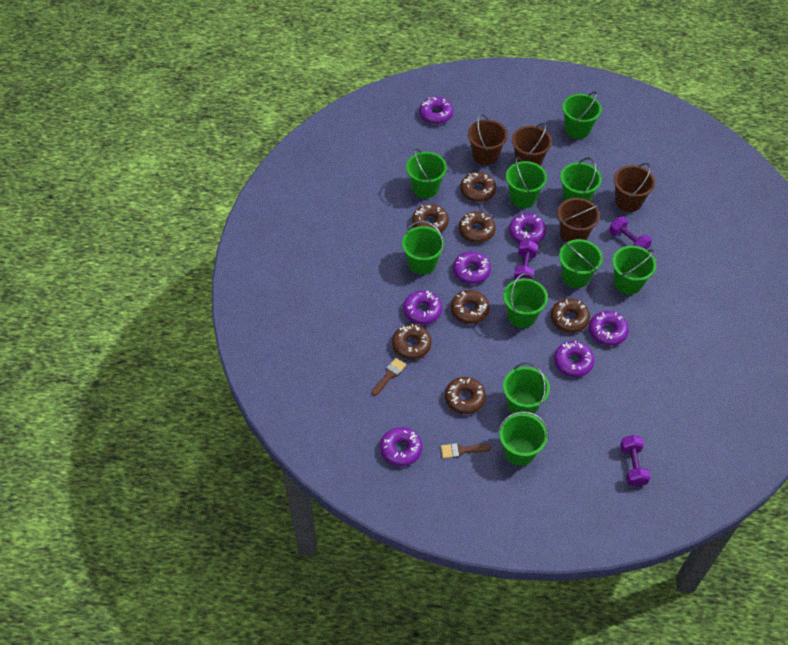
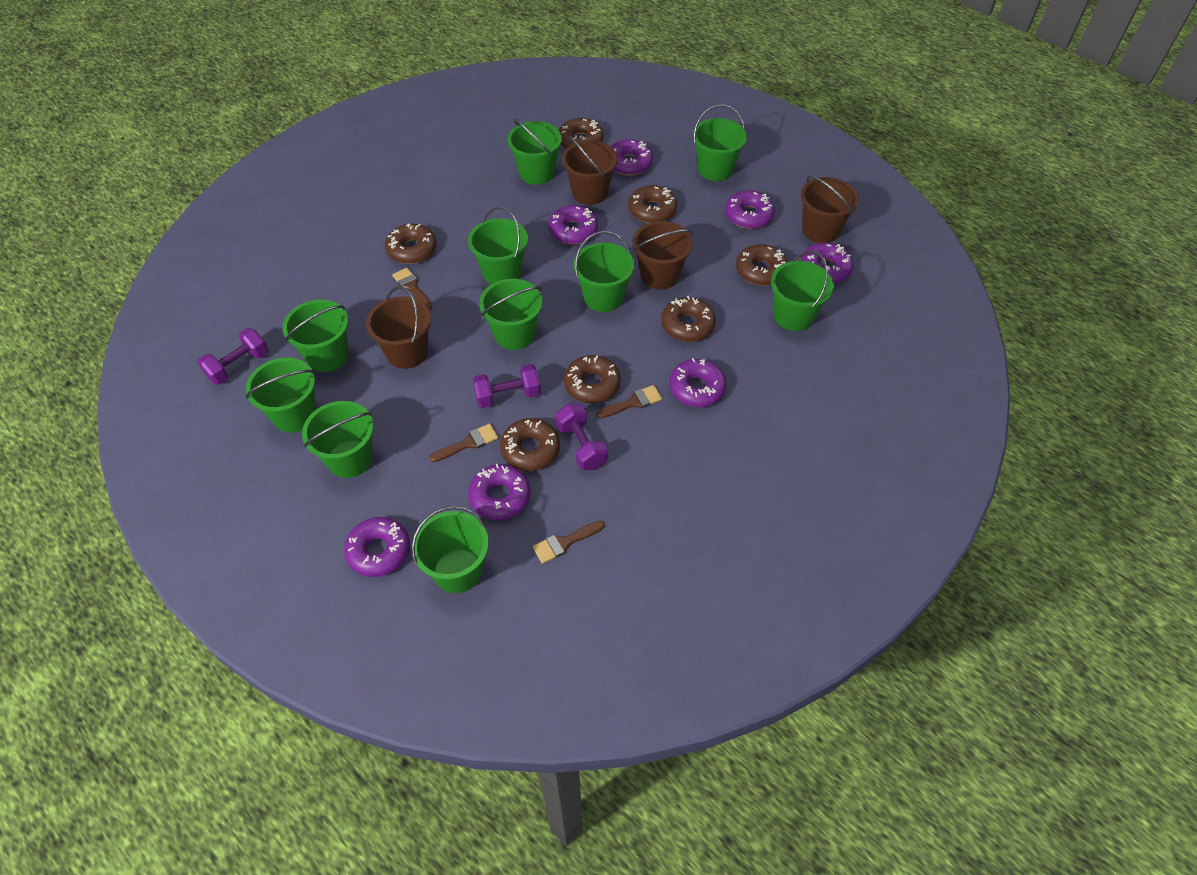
brown brush: [372,358,406,396] [441,443,491,459] = 2 -> [392,268,433,310] [429,423,498,462] [533,520,605,564] [596,385,662,418] = 4

